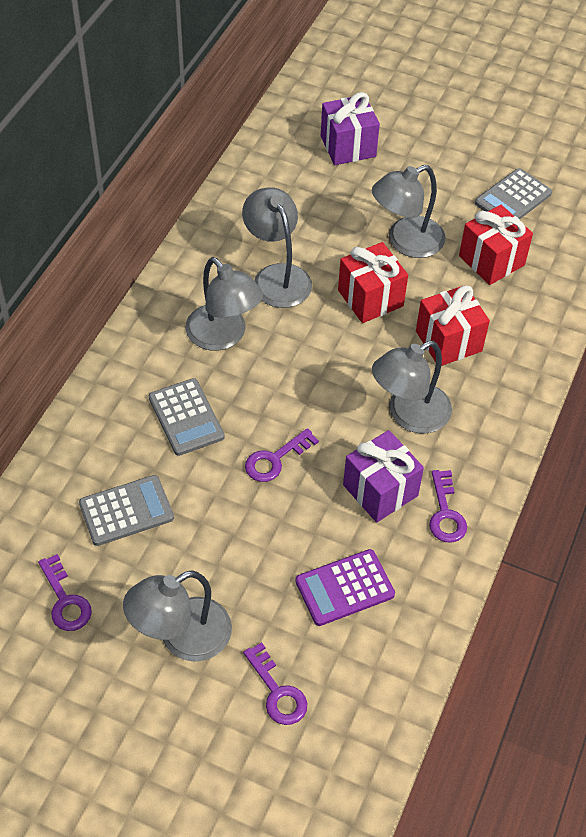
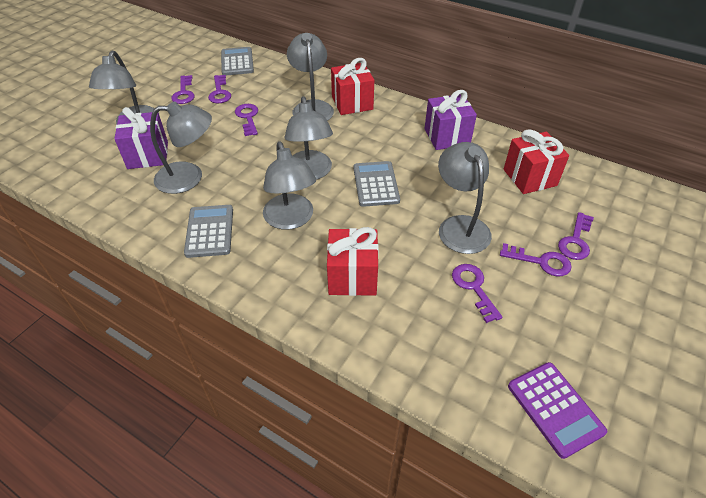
grey lamp: [123,570,232,662] [185,257,263,351] [242,187,312,308] [372,165,446,258] [372,341,452,434] = 5 -> [89,51,159,124] [150,102,212,194] [263,141,316,230] [284,96,333,180] [287,33,334,121] [438,142,492,254] = 6
purple key: [38,554,92,631] [243,642,308,725] [245,428,319,482] [429,470,467,543] = 4 -> [171,75,195,104] [208,75,231,103] [235,104,258,136] [452,264,503,323] [500,243,572,277] [558,212,594,260] = 6

